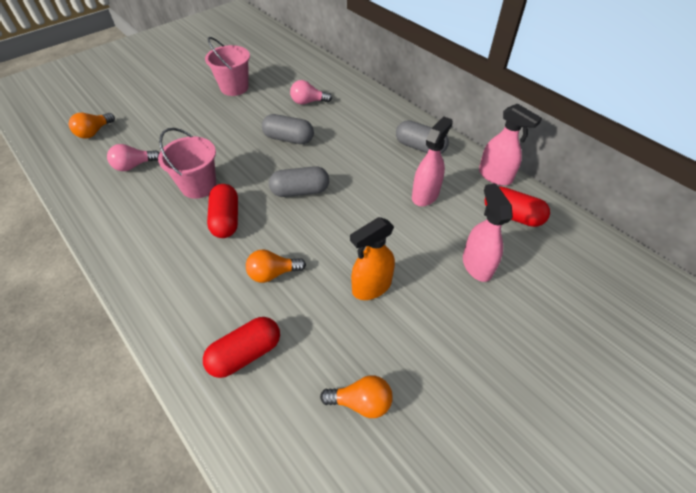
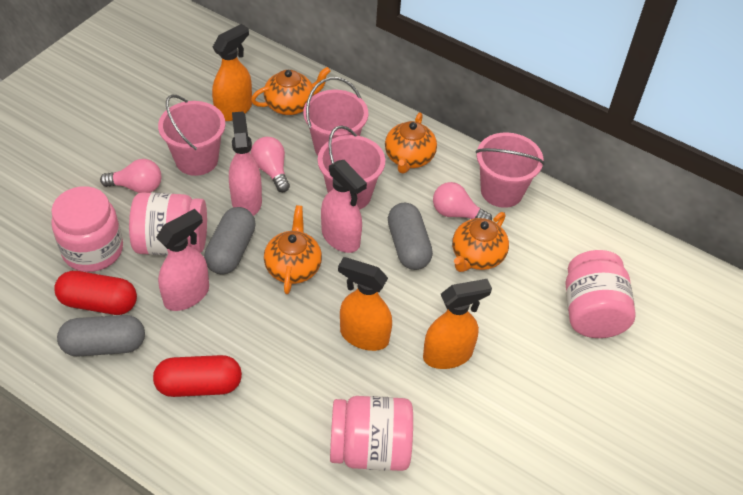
orange light bulb: [69,113,115,138] [246,249,306,283] [320,375,393,418] = 3 -> none = 0
orange spray bottle: [350,217,395,300] = 1 -> [212,24,252,121] [338,257,392,351] [423,279,492,369] = 3
orange teapot: none = 0 -> [251,67,331,115] [264,205,322,294] [385,112,437,173] [452,212,509,272] = 4
pink bucket: [158,128,216,199] [205,37,250,96] = 2 -> [158,95,225,176] [303,77,368,155] [318,125,385,210] [475,132,545,208] = 4
pink jar: none = 0 -> [51,186,123,272] [129,193,207,256] [330,396,413,471] [566,250,636,338] = 4
pink light bulb: [107,144,159,171] [290,80,332,105] = 2 -> [100,159,161,193] [251,137,290,192] [433,182,492,221] = 3
red capsule: [203,317,280,378] [207,184,238,238] [485,186,550,227] = 3 -> [54,271,137,315] [153,355,242,397] = 2

